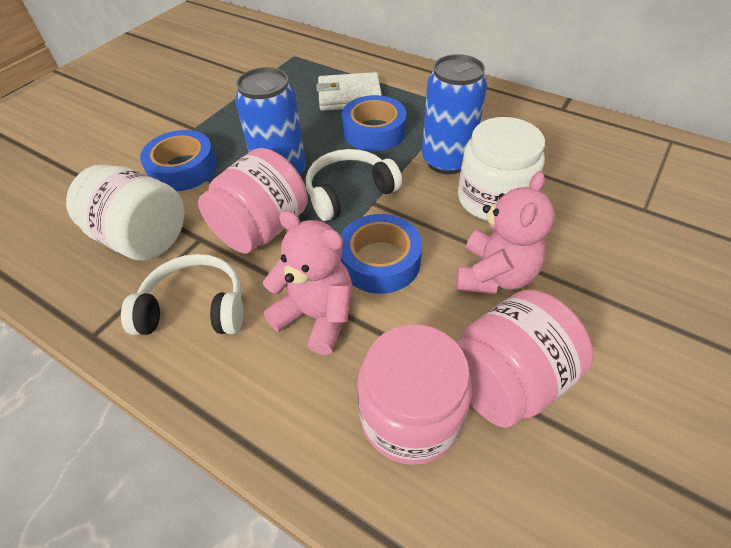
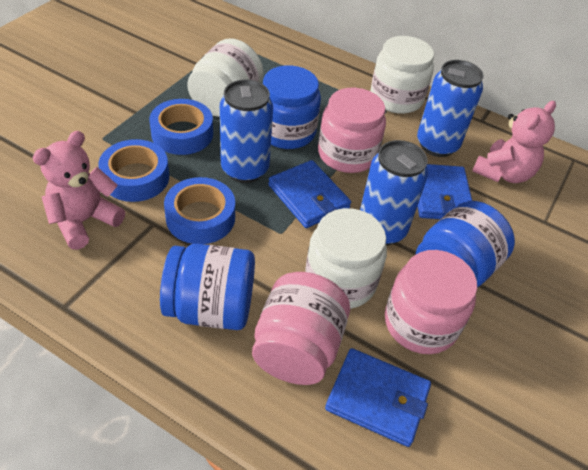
blue can: [235,67,306,176] [422,54,487,174] = 2 -> [220,79,273,183] [360,140,428,246] [417,60,483,157] = 3
blue jar: none = 0 -> [160,244,255,330] [263,65,321,149] [416,201,515,287] = 3
blue wallet: none = 0 -> [268,160,351,228] [325,348,431,447] [418,164,472,219] = 3
white headphones: [121,254,243,335] [306,149,402,221] = 2 -> none = 0
white jar: [66,164,184,261] [458,117,545,220] = 2 -> [187,38,263,117] [305,208,387,309] [370,36,434,114] = 3
white wallet: [316,72,382,111] = 1 -> none = 0

